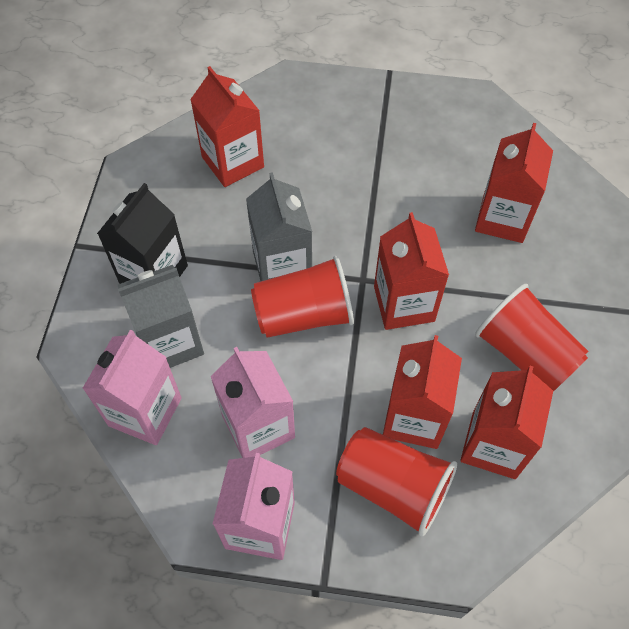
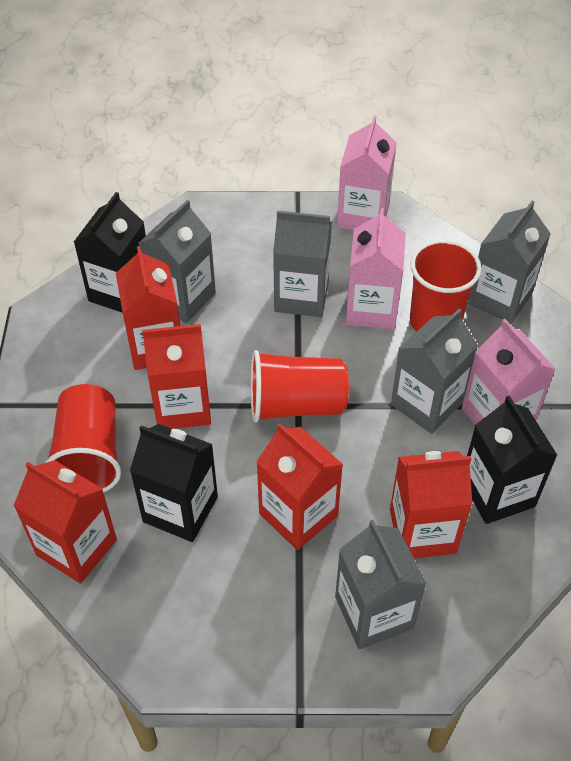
black carton: [97,183,188,284] = 1 -> [74,192,146,313] [130,424,218,542] [467,395,557,524] = 3
grey carton: [118,265,204,368] [246,172,312,281] = 2 -> [138,200,216,323] [273,210,332,317] [335,520,427,650] [391,309,478,434] [468,201,551,324] = 5

